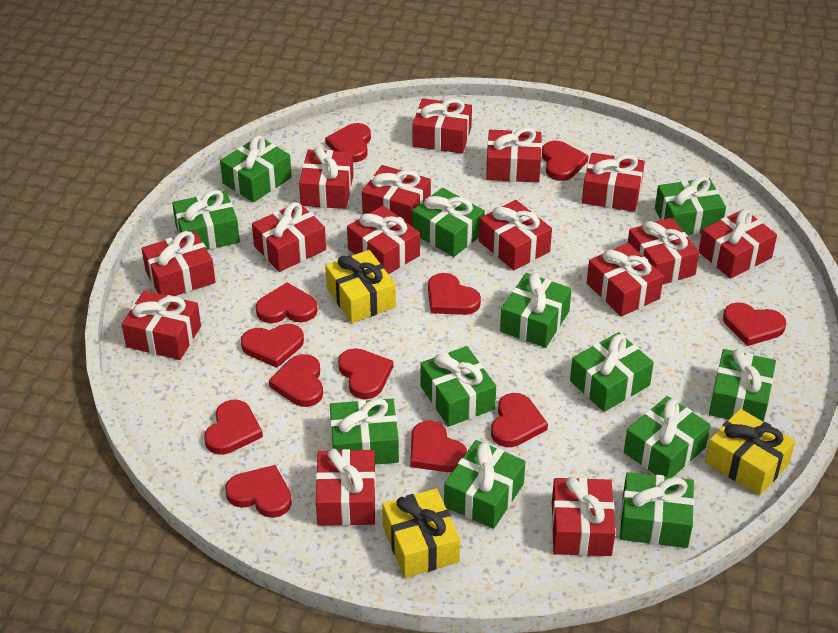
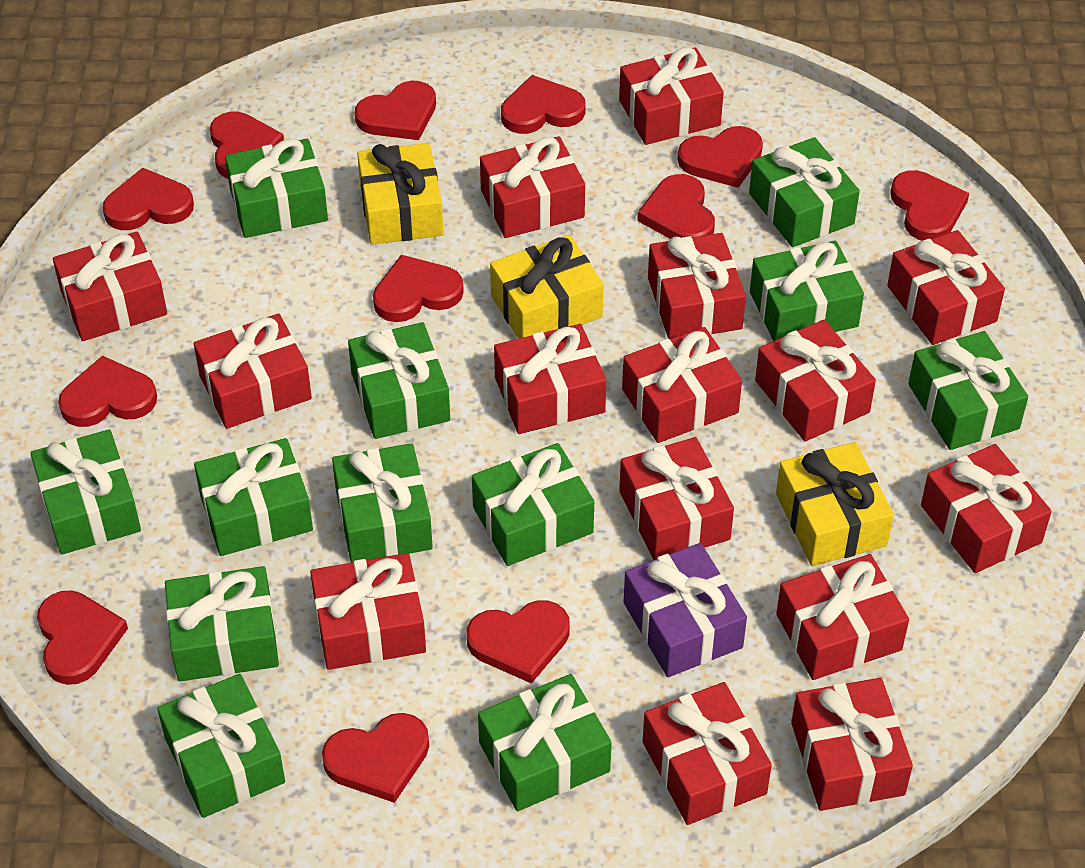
purple gift: none = 0 -> [624,543,747,677] = 1

